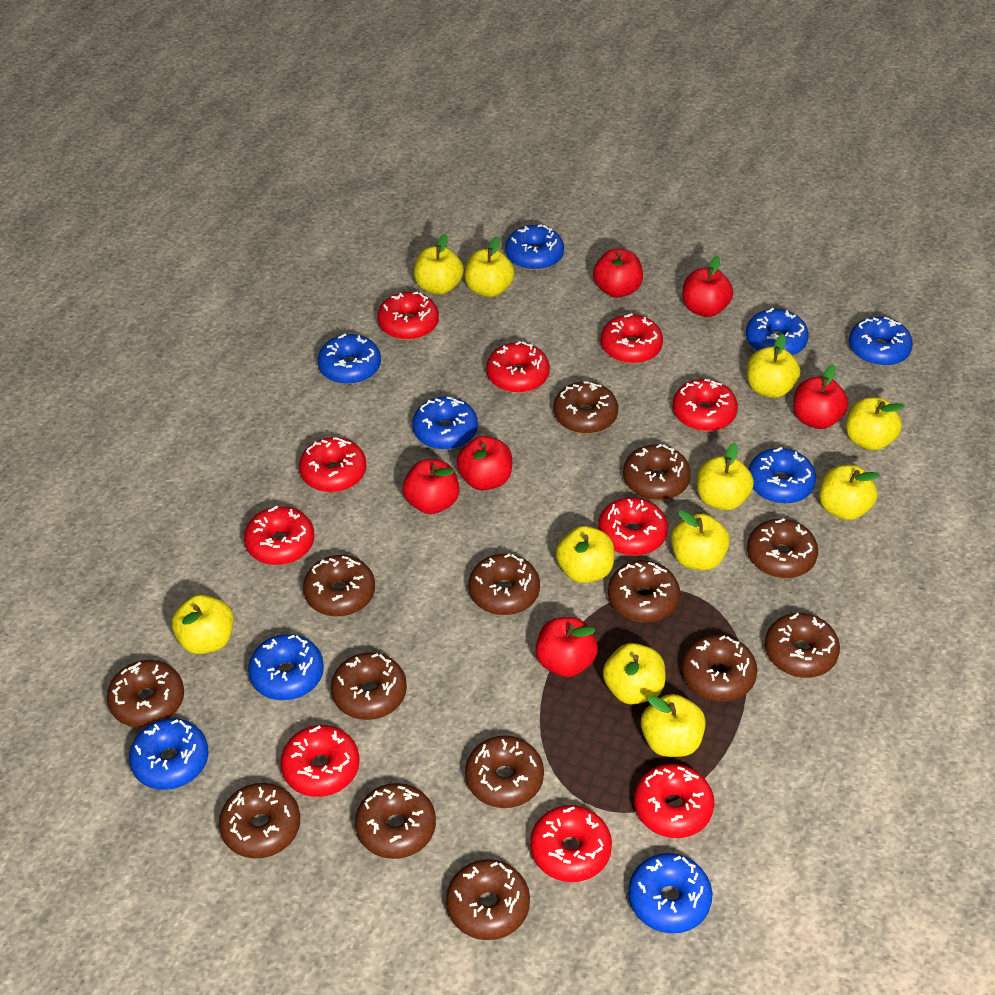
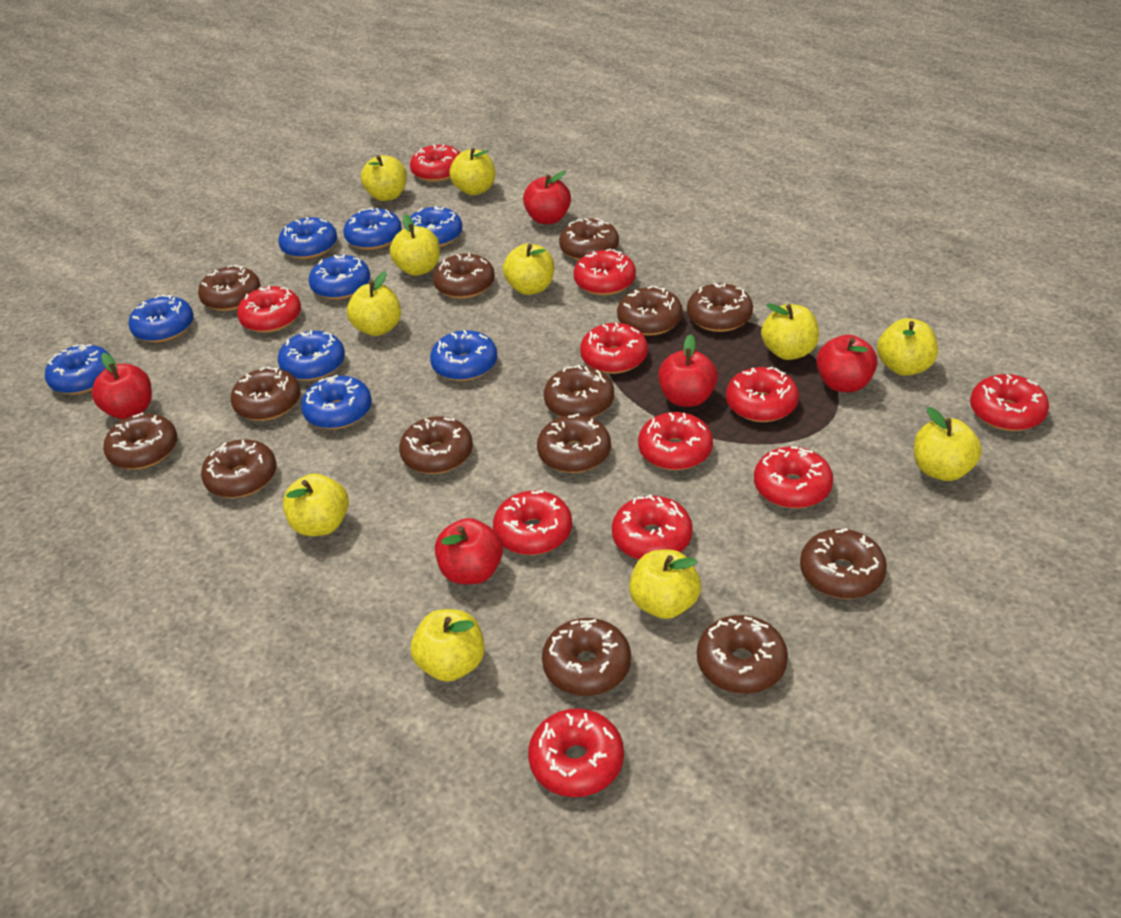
red apple: [403,459,460,514] [457,436,512,490] [535,617,598,677] [593,248,643,298] [683,256,733,317] [793,365,848,429] = 6 -> [92,353,152,419] [435,518,503,584] [523,171,571,224] [658,334,718,407] [816,335,878,392] = 5
red donut: [244,506,314,565] [280,725,359,797] [299,437,367,492] [377,292,439,340] [486,341,550,393] [530,805,612,882] [598,497,668,556] [601,313,663,364] [634,764,714,838] [673,379,738,431] = 10 -> [237,286,301,333] [410,144,460,182] [493,490,572,555] [528,708,624,797] [573,249,636,295] [580,322,648,374] [612,494,693,559] [638,412,713,470] [726,367,799,422] [754,446,833,509] [970,374,1049,431] = 11

